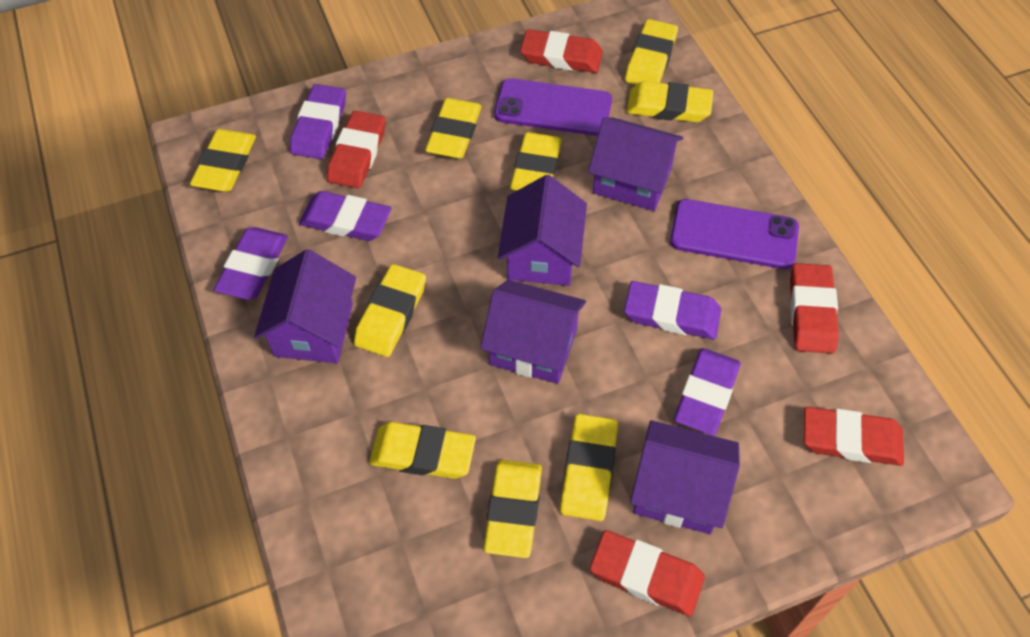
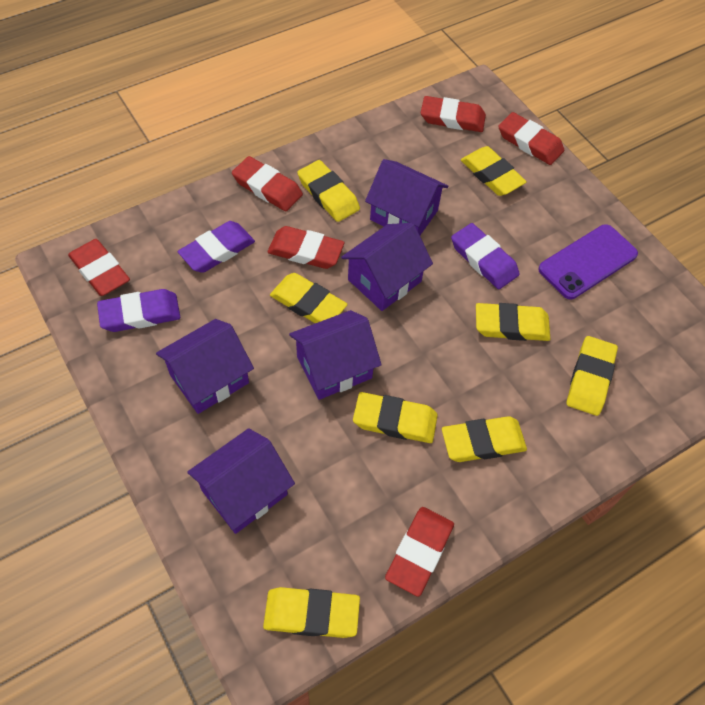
purple eraser: [214,227,288,300] [290,84,346,159] [299,191,391,241] [624,281,721,339] [674,348,741,435] = 5 -> [97,289,180,332] [178,221,255,273] [451,223,519,289] = 3
purple phone: [494,78,612,136] [670,199,799,269] = 2 -> [538,224,638,299] = 1
red eraser: [327,111,386,188] [520,29,603,73] [590,530,705,616] [790,263,839,354] [804,407,904,466] = 5 -> [68,239,130,296] [232,156,303,211] [268,226,344,269] [385,507,454,597] [421,96,486,132] [498,112,564,165] = 6
yellow eraser: [190,129,256,191] [354,264,426,357] [369,422,476,479] [425,98,482,159] [484,460,542,558] [510,132,562,191] [560,414,618,521] [625,19,678,85] [627,81,713,122] = 9 -> [263,587,360,638] [270,273,348,323] [297,160,360,222] [353,392,438,443] [442,416,527,462] [461,146,527,196] [476,303,550,341] [566,336,618,416] = 8

